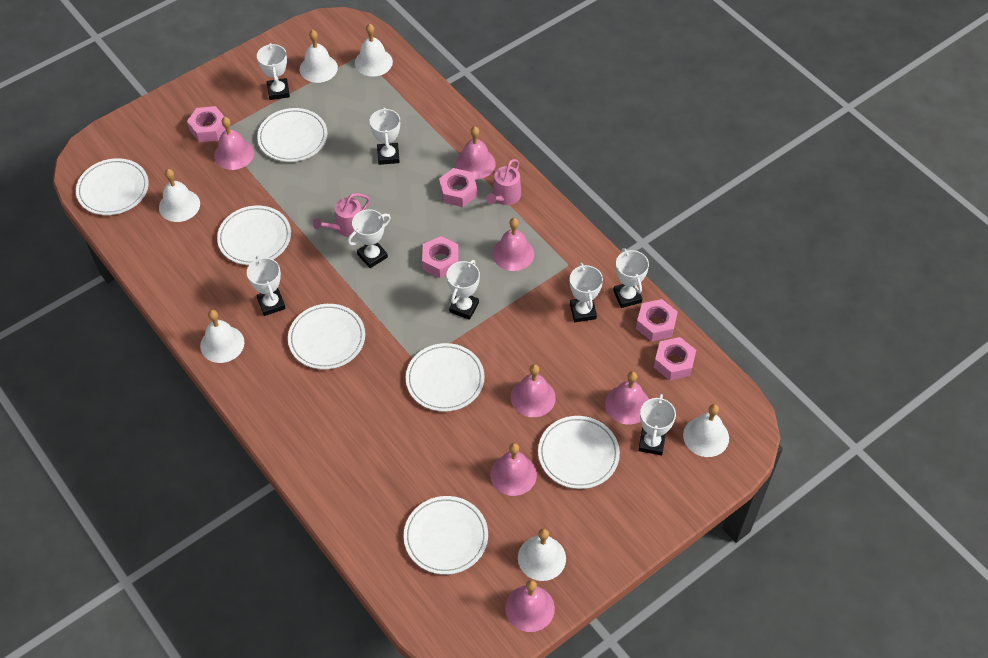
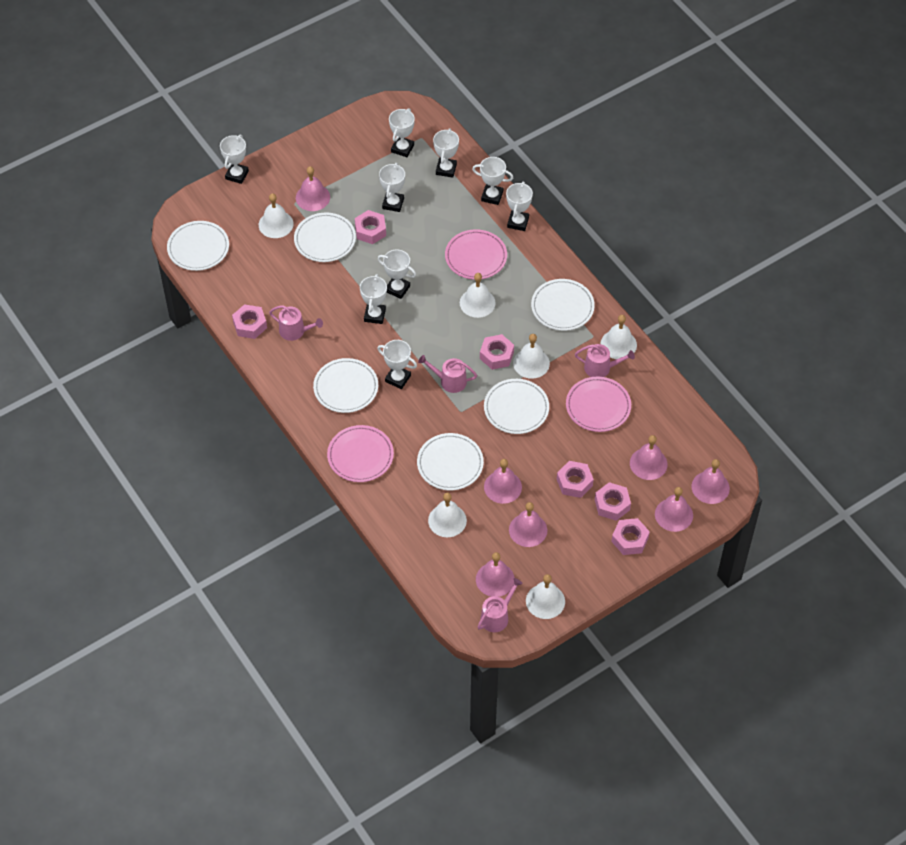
pink nut: [187,106,226,142] [422,236,459,278] [439,168,477,207] [636,299,678,342] [654,337,696,380] = 5 -> [232,304,267,339] [355,210,386,244] [480,334,514,370] [557,461,594,498] [595,482,631,521] [612,518,650,555] = 6
pink plate: none = 0 -> [327,425,394,482] [445,229,507,280] [566,377,631,432] = 3
pink watering can: [313,193,370,237] [486,159,521,205] = 2 -> [269,305,323,341] [418,355,477,393] [477,578,523,632] [575,344,635,377] = 4
white plate: [76,158,149,215] [217,205,291,265] [257,108,327,162] [288,304,365,369] [404,496,488,575] [406,343,485,412] [538,416,620,489] = 7 -> [167,221,229,271] [294,213,356,262] [313,358,378,413] [417,433,484,490] [484,379,549,434] [531,279,595,331] = 6
white trophy: [247,256,286,316] [257,43,290,100] [347,209,391,268] [369,107,400,165] [446,260,480,320] [570,263,603,322] [613,248,649,308] [638,394,676,456] = 8 -> [220,135,249,184] [360,274,387,324] [377,340,417,389] [378,250,416,299] [379,163,405,212] [389,108,415,157] [433,128,459,178] [472,157,513,205] [506,182,533,231] = 9

